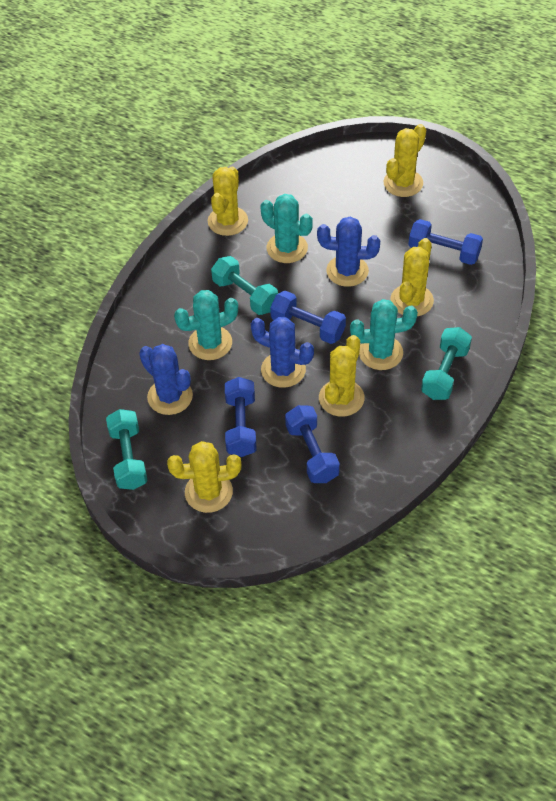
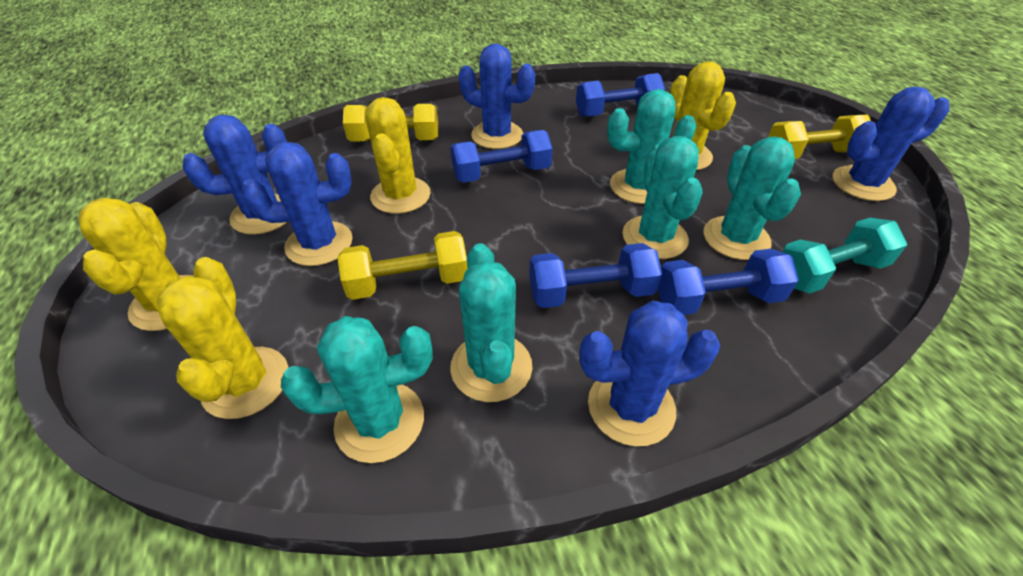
blue cactus: [139,344,193,415] [251,317,314,388] [317,217,380,287] = 3 -> [182,115,287,235] [241,142,353,266] [459,44,535,149] [579,301,720,446] [833,87,949,201] = 5
turquoise cactus: [174,290,238,360] [261,194,313,263] [350,299,418,370] = 3 -> [281,316,433,463] [450,243,532,402] [607,89,696,204] [622,136,703,259] [704,137,801,260] = 5
turquoise dumbbell: [106,409,147,490] [211,256,278,315] [421,327,472,400] = 3 -> [783,218,907,294] = 1
yellow cactus: [167,441,242,513] [208,167,248,236] [319,335,365,417] [384,124,426,197] [391,238,434,316] = 5 -> [79,198,194,331] [157,257,288,419] [365,97,431,214] [670,62,736,170] = 4
yellow dumbbell: none = 0 -> [338,231,468,300] [343,104,438,142] [768,115,871,159] = 3

